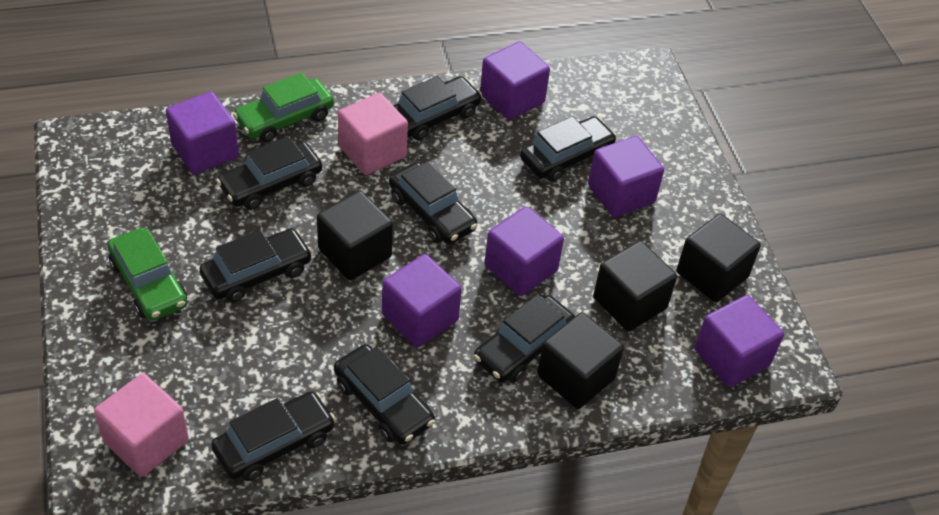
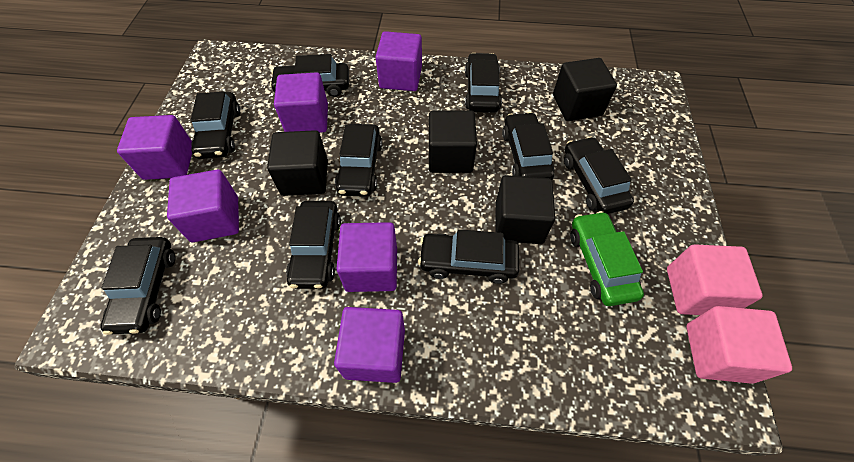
black car: [199,228,312,302] [211,391,336,481] [216,136,322,210] [334,344,435,445] [389,161,478,244] [393,76,482,140] [474,294,575,383] [520,116,617,182] = 8 -> [100,237,176,335] [191,91,240,159] [270,54,349,97] [286,201,341,289] [335,124,382,197] [418,229,520,284] [465,53,502,113] [502,112,554,180] [564,136,634,214] = 9
green car: [108,228,187,321] [233,72,334,142] = 2 -> [570,211,644,306] = 1

